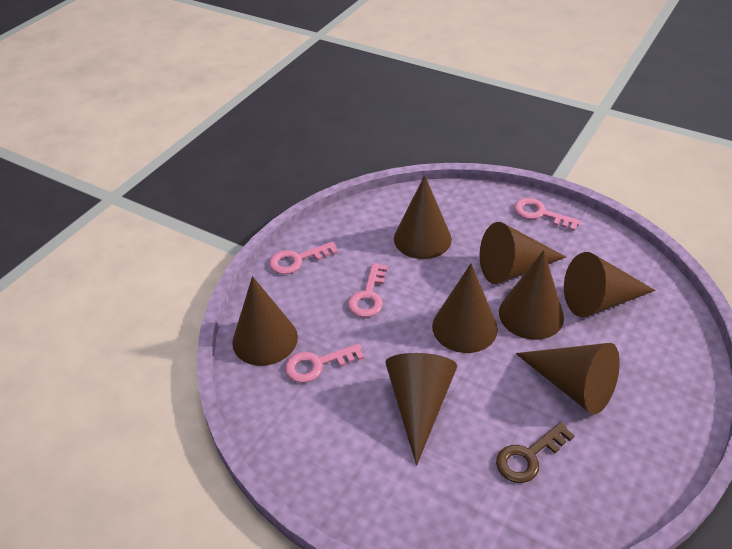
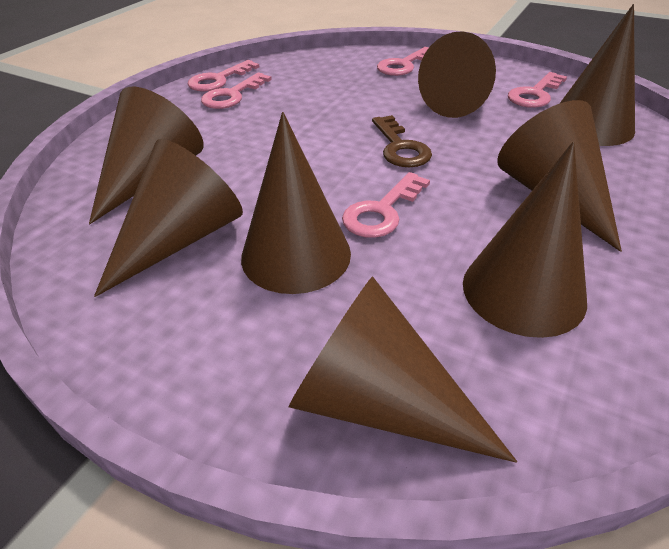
pink key: [269,242,338,274] [285,344,364,383] [348,263,388,317] [514,198,581,231] = 4 -> [188,60,259,92] [201,72,272,109] [342,172,430,238] [377,47,429,76] [508,72,567,108] = 5

